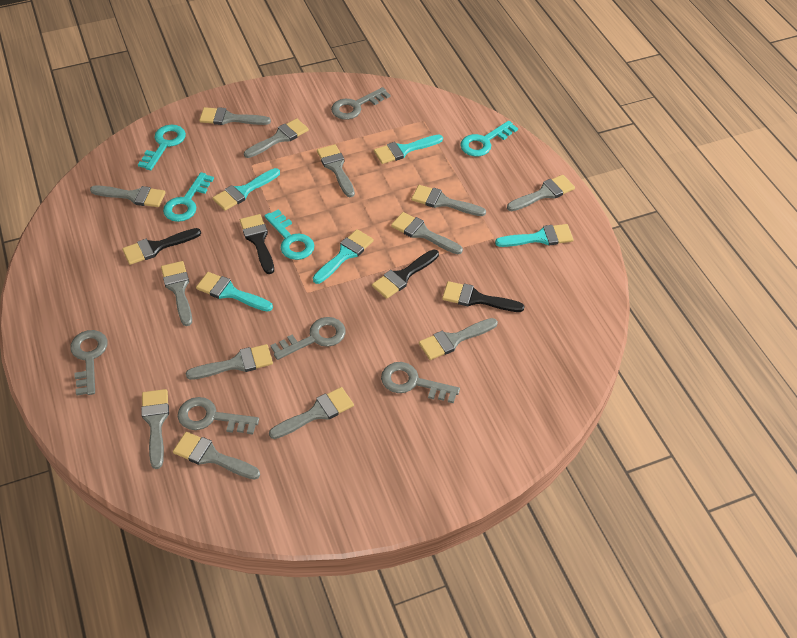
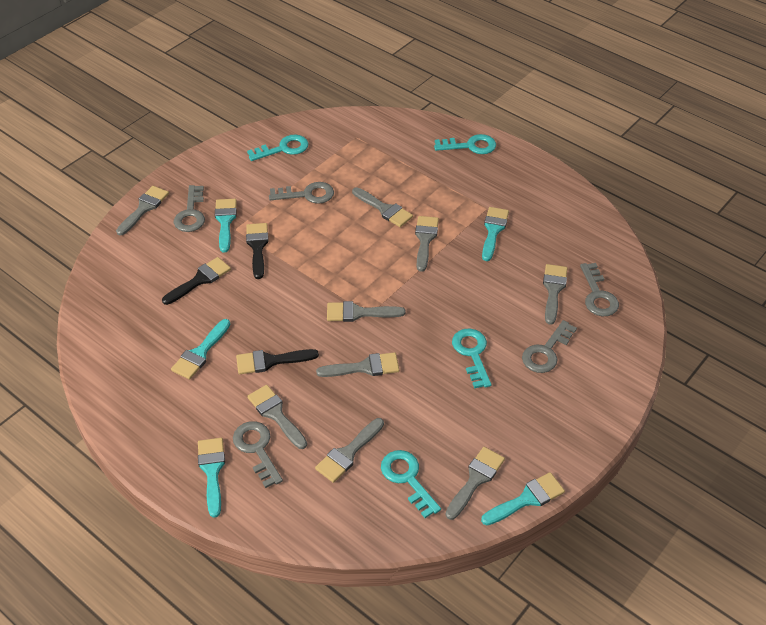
black brush: [122,228,201,265] [240,214,274,274] [372,249,439,299] [442,281,525,312] = 4 -> [162,257,231,305] [236,349,319,374] [246,223,269,279] = 3
grey brush: [90,186,166,207] [141,389,169,469] [161,261,192,326] [173,432,260,480] [186,344,273,380] [199,107,271,125] [244,118,309,158] [269,387,354,439] [317,144,355,197] [391,212,463,254] [411,185,486,216] [419,318,498,360] [507,175,575,211] = 13 -> [116,186,169,236] [247,385,307,449] [315,418,384,483] [316,352,399,377] [327,301,406,322] [352,187,413,227] [415,216,439,272] [446,447,505,520] [543,264,567,325] = 9

